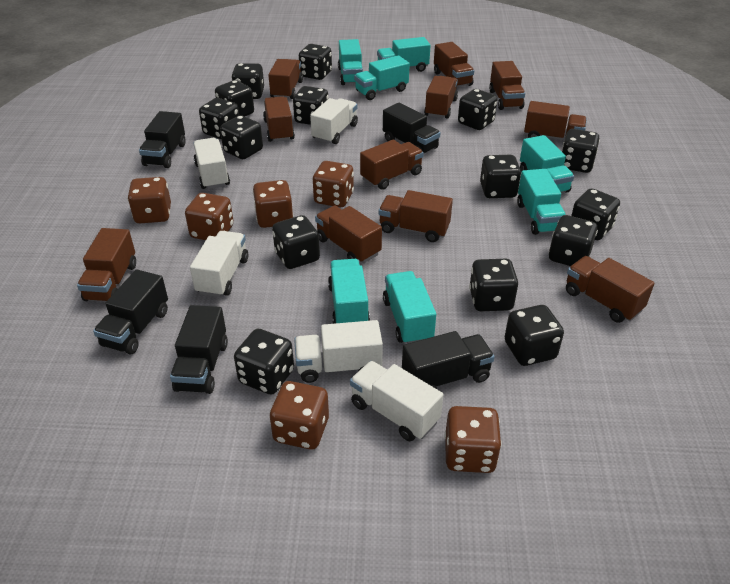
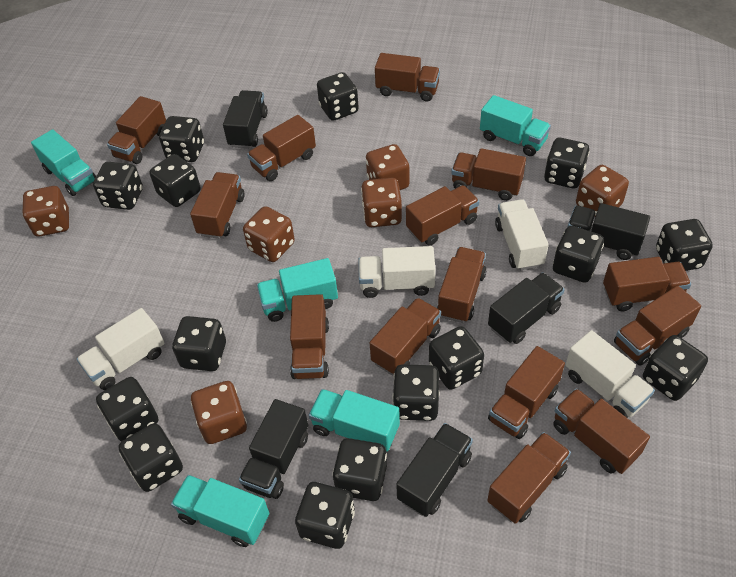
brown truck: [77,228,136,302] [263,96,295,142] [268,59,303,99] [315,206,382,263] [360,140,424,190] [379,190,453,242] [424,76,458,119] [434,42,474,87] [489,61,525,110] [524,101,587,140] [566,256,655,323] = 11 -> [107,96,166,164] [190,172,245,239] [247,115,316,181] [290,294,329,379] [370,298,441,376] [375,53,440,102] [406,185,479,245] [437,247,487,323] [451,148,526,201] [487,432,571,524] [488,346,565,439] [553,388,650,474] [603,257,691,311] [614,285,701,366] = 14
turquoise truck: [328,259,370,324] [338,39,363,85] [354,55,410,100] [377,37,431,72] [383,271,436,344] [517,169,566,235] [520,135,574,193] = 7 -> [31,129,96,196] [171,475,269,547] [257,258,338,322] [309,389,400,452] [480,95,551,156] = 5
white truck: [190,231,248,297] [193,138,230,189] [294,320,383,383] [310,98,358,144] [350,361,443,441] = 5 -> [77,308,165,390] [359,246,435,298] [495,199,549,270] [566,330,655,418] = 4

